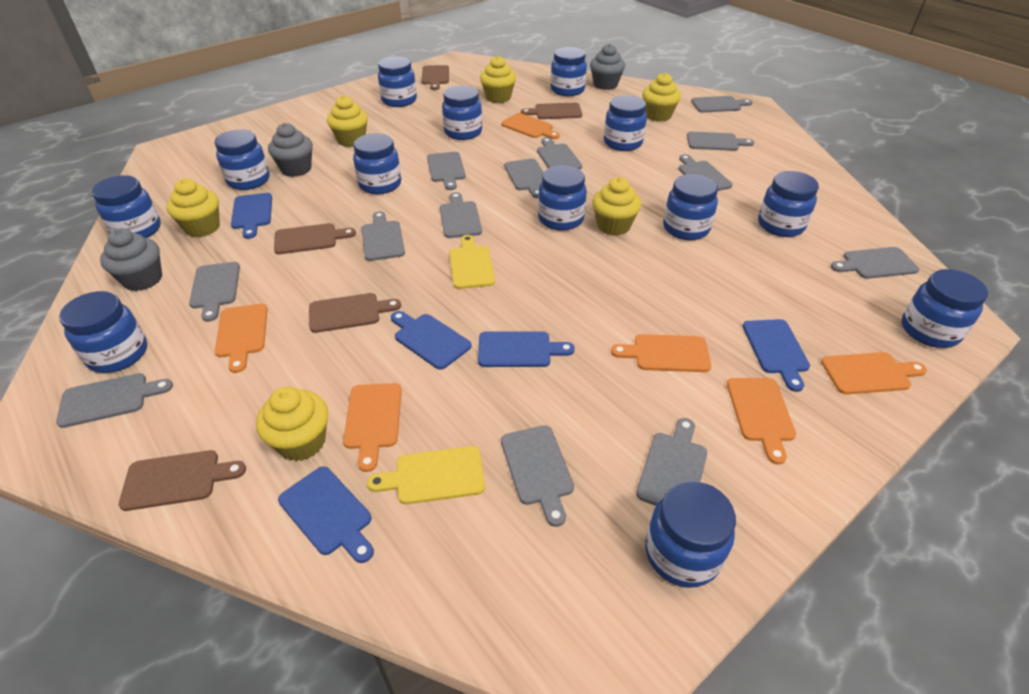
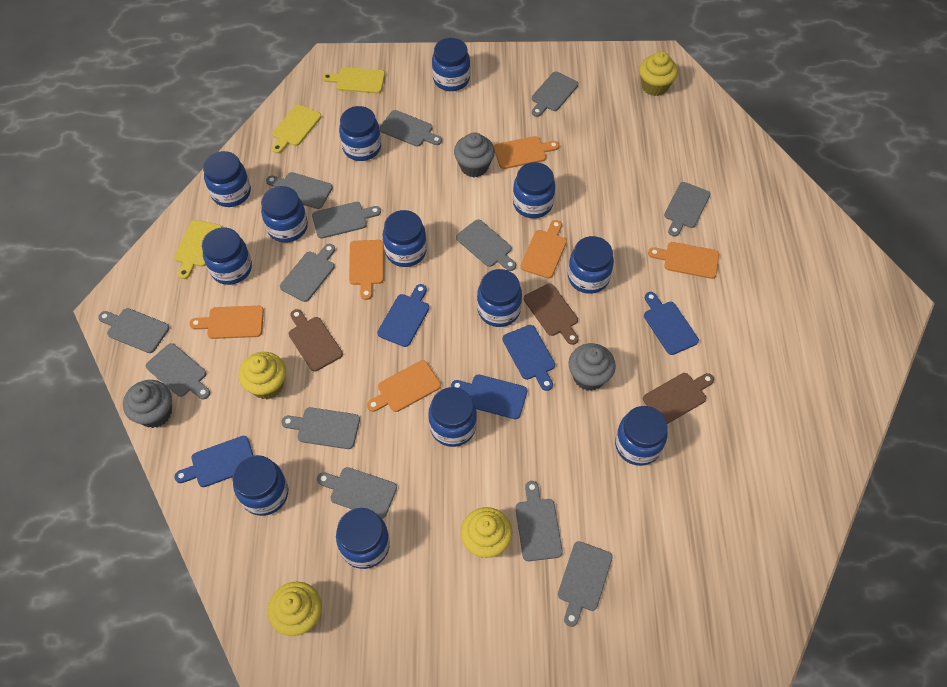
brown cutting board: [119,450,246,511] [274,223,356,254] [309,293,401,333] [422,65,449,90] [521,103,582,119] = 5 -> [289,309,343,371] [524,283,578,345] [643,373,714,424] = 3
yellow cupcake: [167,179,220,237] [256,387,328,461] [327,95,368,147] [480,56,516,103] [592,177,641,236] [642,72,681,122] = 6 -> [239,352,286,399] [268,582,322,636] [461,507,512,558] [639,51,678,96] = 4
yellow cutting board: [367,446,485,504] [450,235,495,289] = 2 -> [174,220,222,279] [272,104,321,153] [322,67,385,93] = 3

